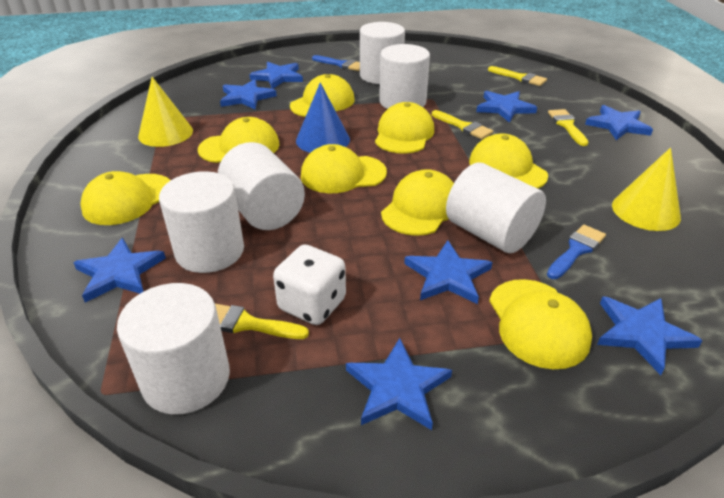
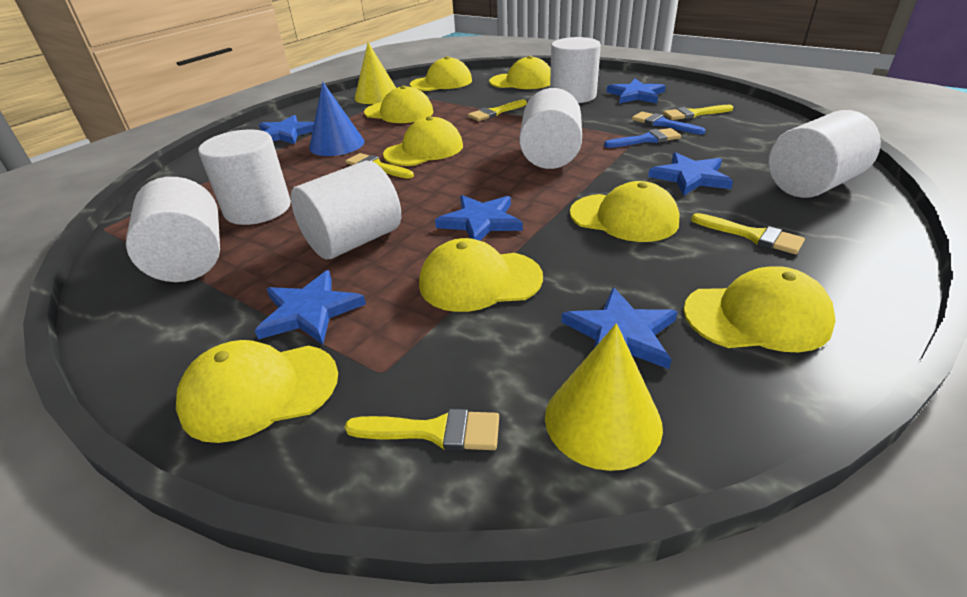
blue star: [73,238,166,302] [220,79,277,110] [249,62,303,89] [346,338,452,430] [404,240,492,304] [476,91,537,123] [585,105,653,140] [597,296,703,375] = 8 -> [255,270,366,345] [259,115,314,144] [435,195,523,241] [561,287,678,369] [607,79,666,104] [648,152,733,195] = 6
white dice: [273,245,346,325] = 1 -> none = 0
yellow brush: [215,304,309,339] [432,110,493,139] [488,66,547,86] [548,109,588,146] = 4 -> [345,153,414,179] [345,409,499,451] [468,100,527,121] [663,105,733,120] [691,213,805,254] = 5

